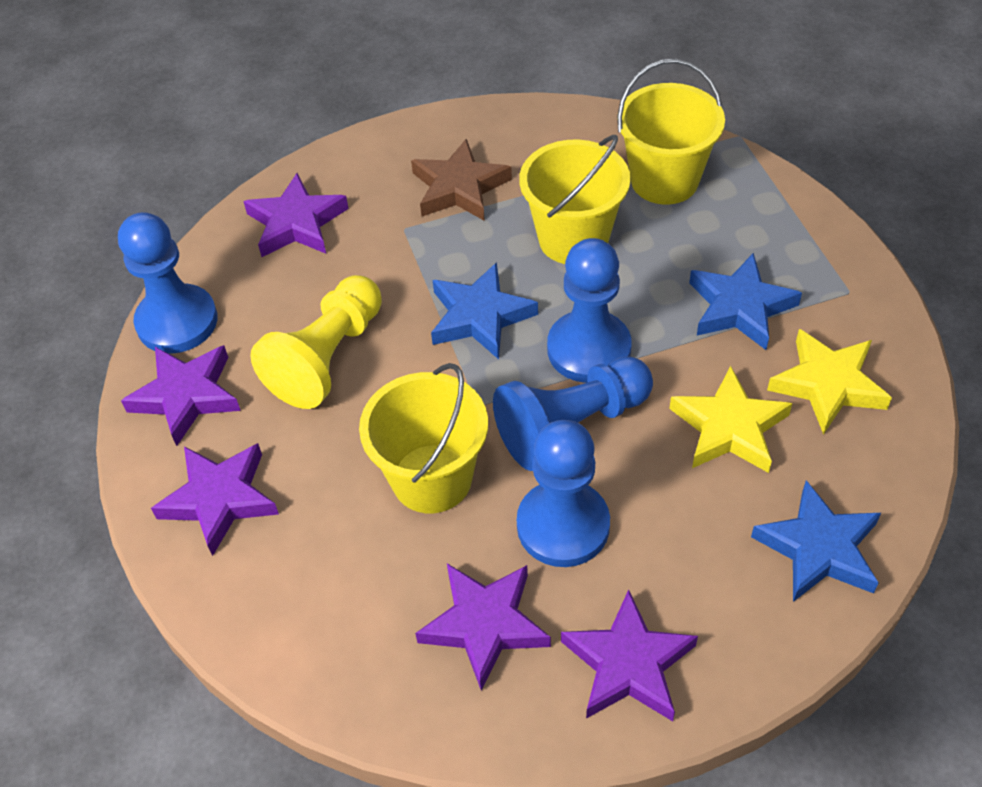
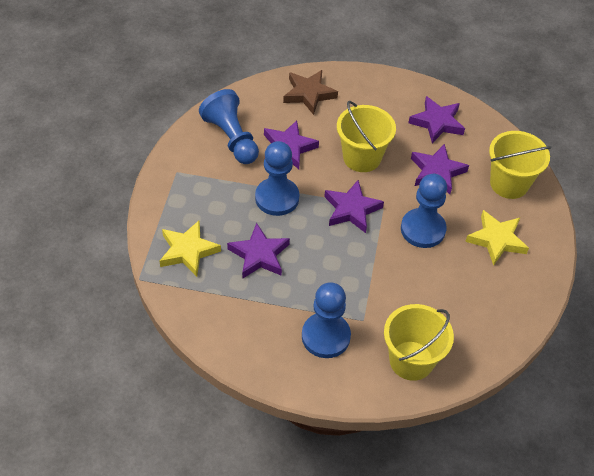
blue star: [431,262,538,359] [689,253,802,350] [751,480,881,602] = 3 -> none = 0
yellow pawn: [250,275,382,409] = 1 -> none = 0

